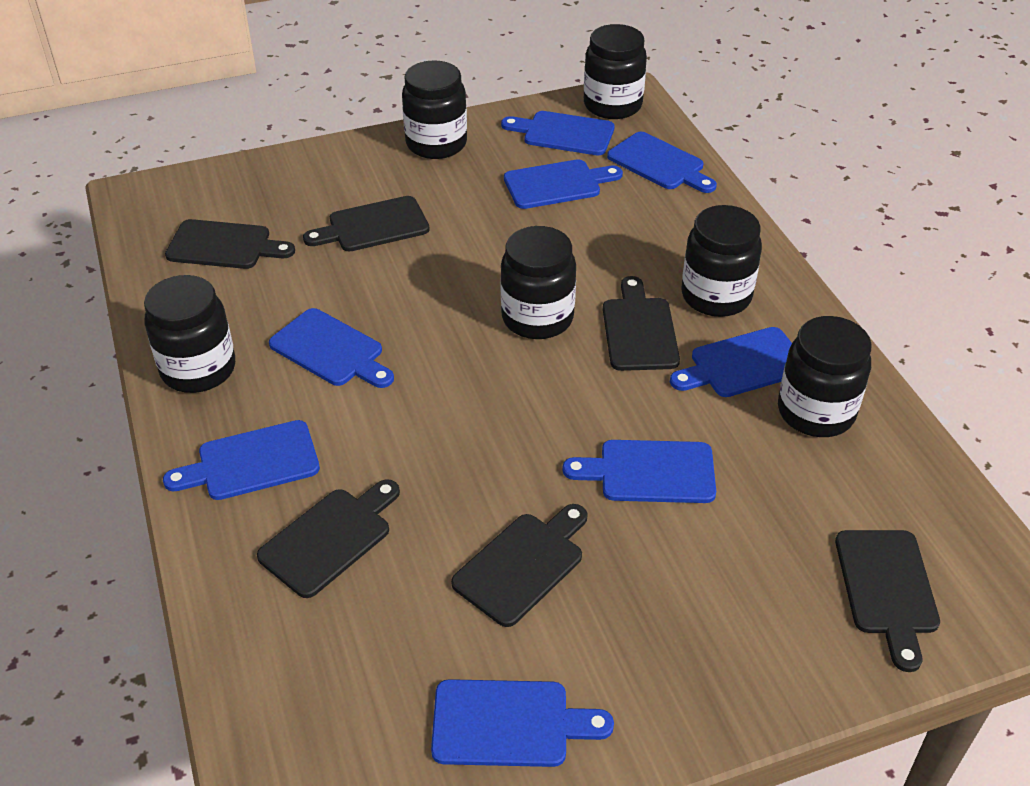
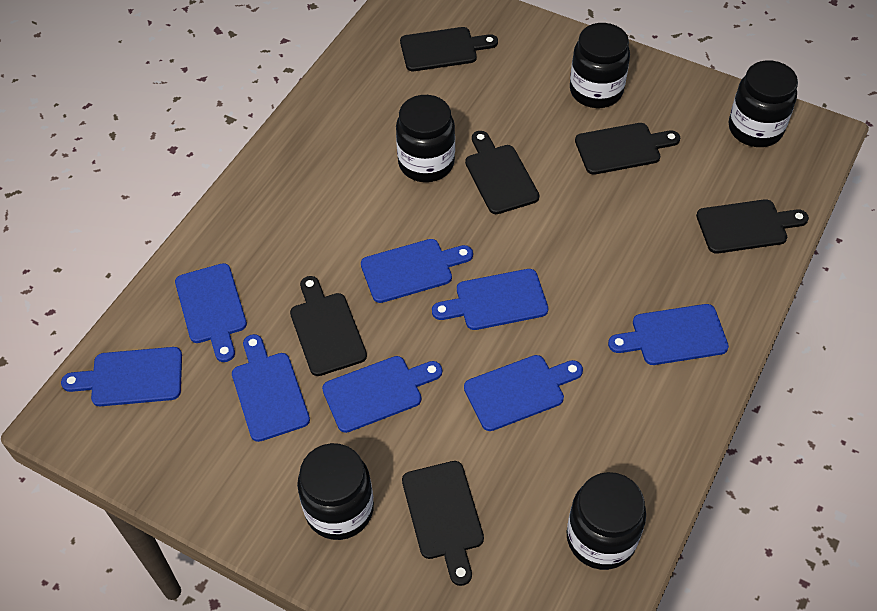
black jar: [144,275,235,393] [402,60,467,159] [500,226,576,339] [584,24,647,119] [682,205,762,317] [778,316,872,437] = 6 -> [297,443,374,540] [396,95,455,182] [567,472,646,570] [570,23,630,108] [729,60,798,147] = 5

